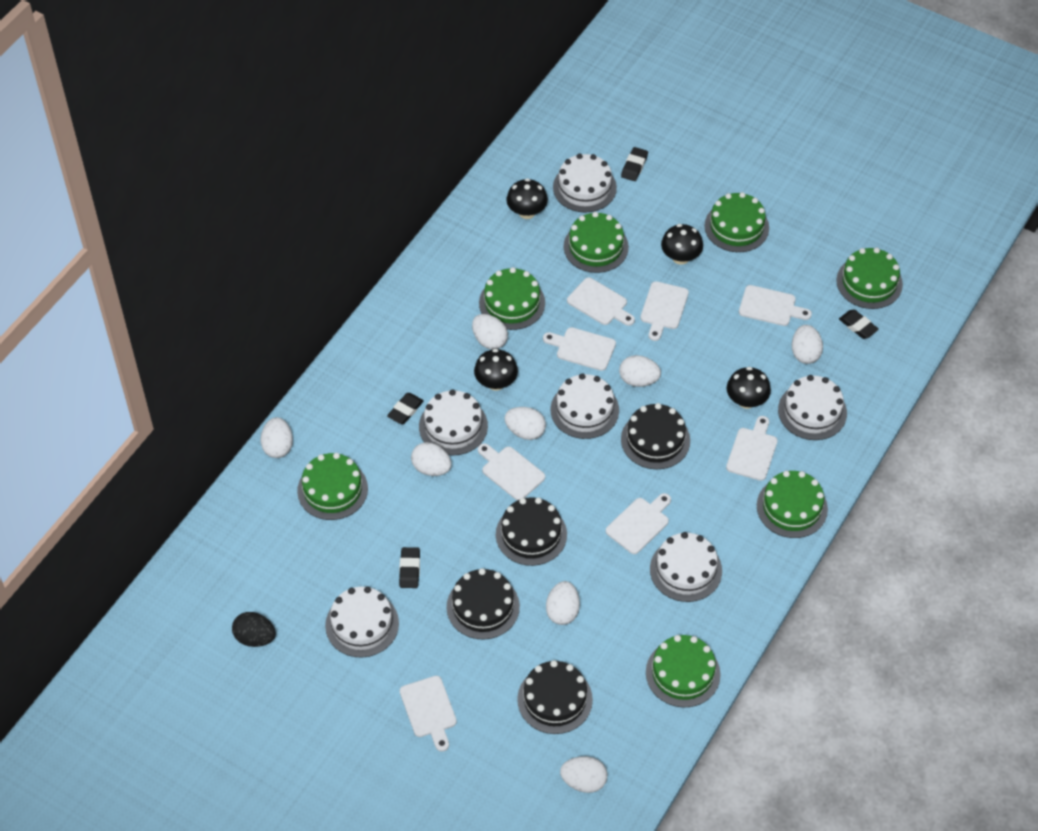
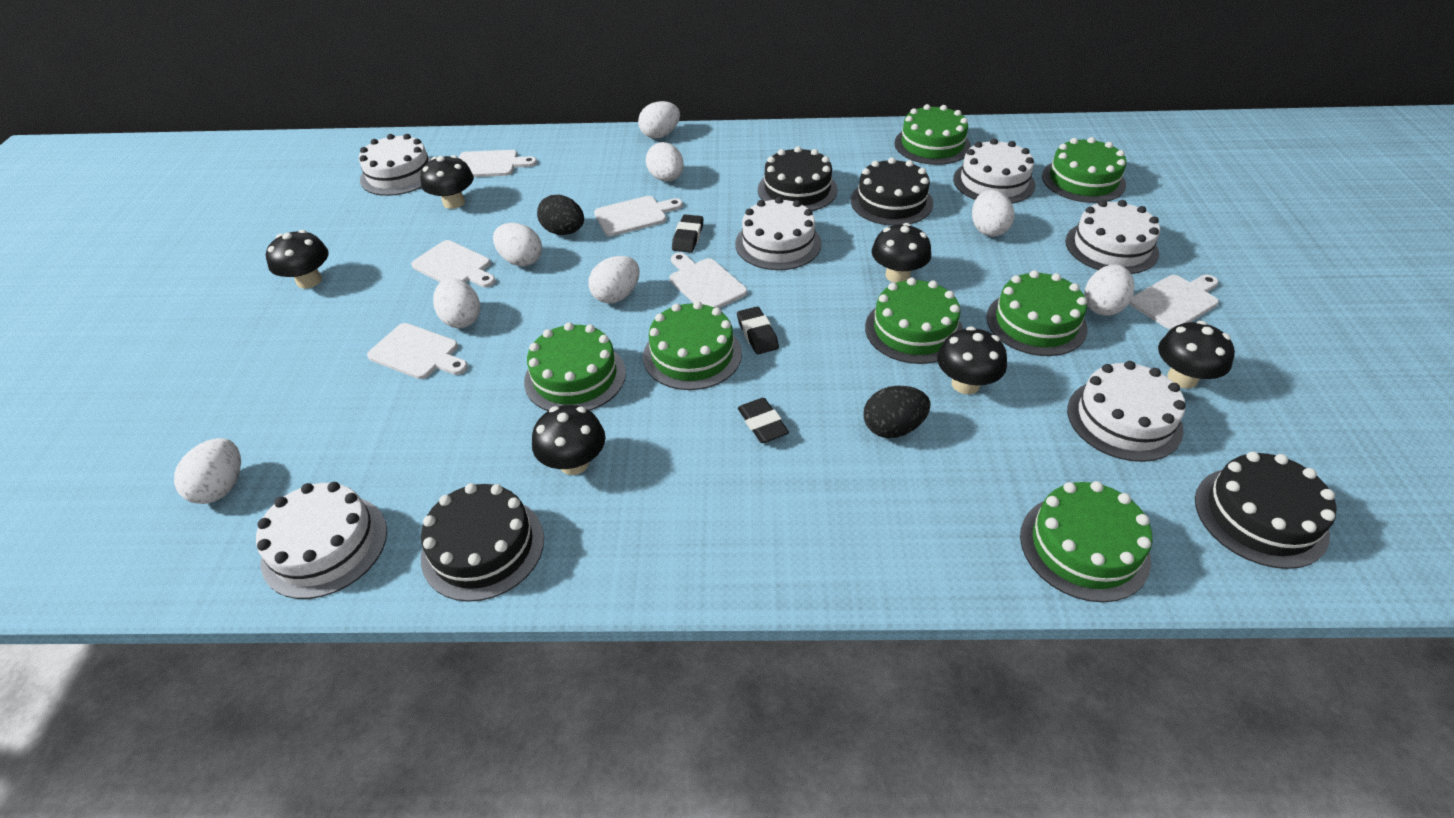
black egg: [232,612,276,647] = 1 -> [537,195,584,235] [864,386,930,438] = 2
black eraser: [387,393,424,424] [399,547,420,588] [621,147,648,181] [839,309,879,339] = 4 -> [672,214,703,253] [737,307,779,354] [738,398,789,443] = 3
black mushroom: [474,349,518,391] [506,178,548,219] [661,224,703,265] [727,367,771,409] = 4 -> [266,230,329,289] [420,155,474,209] [532,405,605,475] [872,223,931,283] [937,326,1007,394] [1158,321,1235,389] = 6
white cutting board: [400,676,457,752] [478,443,545,501] [543,327,616,371] [567,277,635,326] [606,493,671,554] [640,281,689,341] [726,416,778,481] [739,285,812,326] = 8 -> [367,323,468,379] [411,240,496,287] [459,150,537,177] [594,196,683,236] [670,253,747,308] [1129,275,1219,330] = 6

